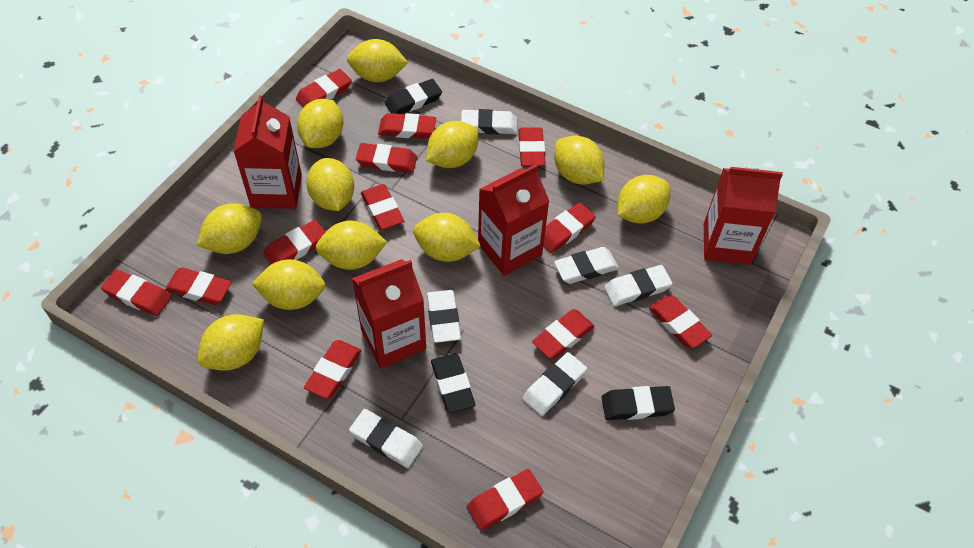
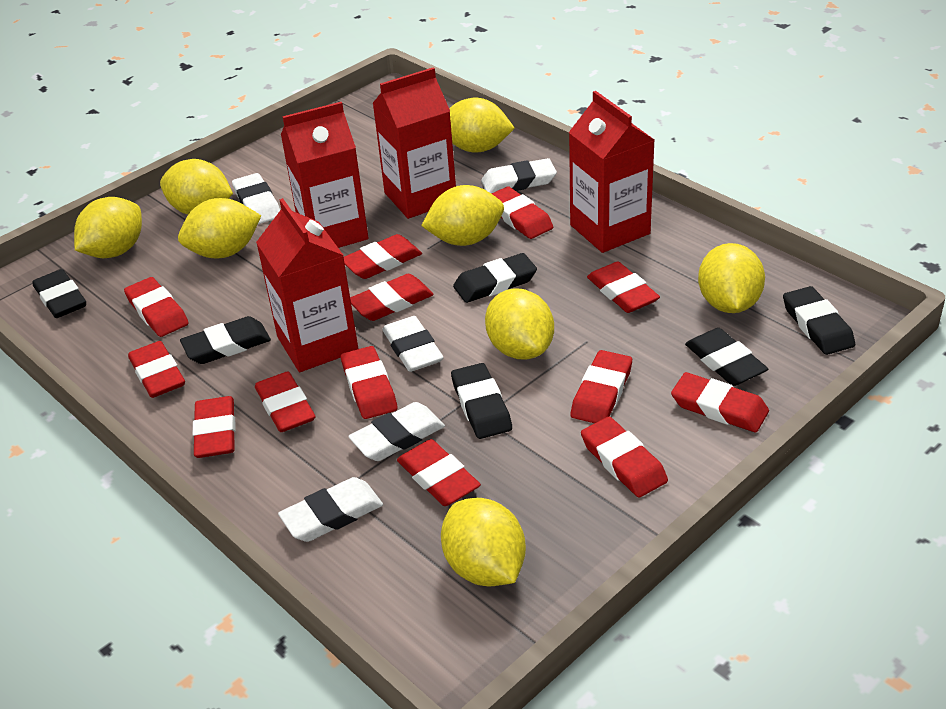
black eraser: [385,79,442,114] [431,353,475,413] [601,386,675,420] = 3 -> [33,269,86,318] [180,316,271,364] [451,363,512,439] [453,253,537,303] [685,328,768,386] [783,286,855,355] = 6
white eraser: [349,409,423,468] [427,290,461,343] [461,109,517,134] [523,352,587,416] [554,247,619,284] [604,265,673,306] = 6 -> [232,173,280,224] [278,477,383,542] [348,402,445,461] [382,316,444,372] [481,158,557,193] = 5
yellow lemon: [197,203,262,254] [198,314,264,371] [252,259,326,310] [297,99,343,148] [306,158,354,211] [316,221,387,270] [347,39,408,82] [413,213,481,262] [426,121,478,168] [554,136,604,185] [617,175,670,224] = 11 -> [74,197,142,258] [160,159,233,215] [178,198,262,259] [421,185,504,246] [441,498,526,587] [449,98,515,153] [485,288,554,359] [698,243,765,313] = 8

